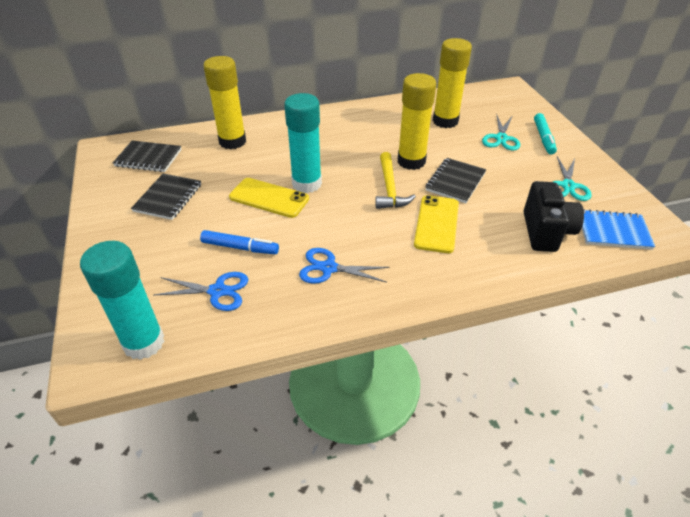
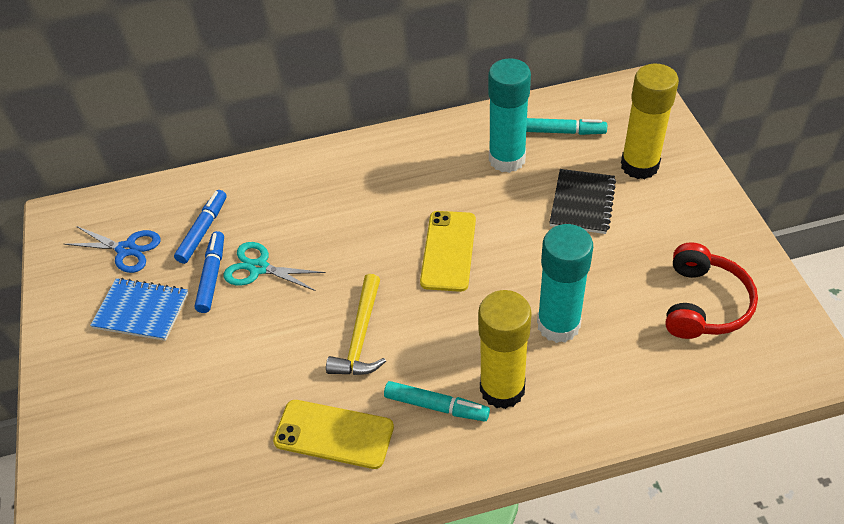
black camera: [524,181,584,252] = 1 -> none = 0
black notebook: [113,140,182,172] [131,173,201,220] [425,158,486,203] = 3 -> [549,169,616,234] = 1
blue marker: [200,230,279,254] = 1 -> [174,190,227,264] [195,231,224,313] = 2
blue scissors: [154,272,248,311] [299,248,390,284] = 2 -> [64,226,161,273] = 1
red headphones: none = 0 -> [665,242,758,339] = 1
turquoise marker: [534,113,557,154] = 1 -> [384,381,490,422] [526,118,607,135] = 2
turquoise scissors: [482,114,520,151] [553,156,592,201] = 2 -> [223,242,326,291] = 1
yellow glue stick: [203,56,246,149] [397,73,436,170] [433,38,472,128] = 3 -> [478,290,532,409] [621,64,679,179] = 2

